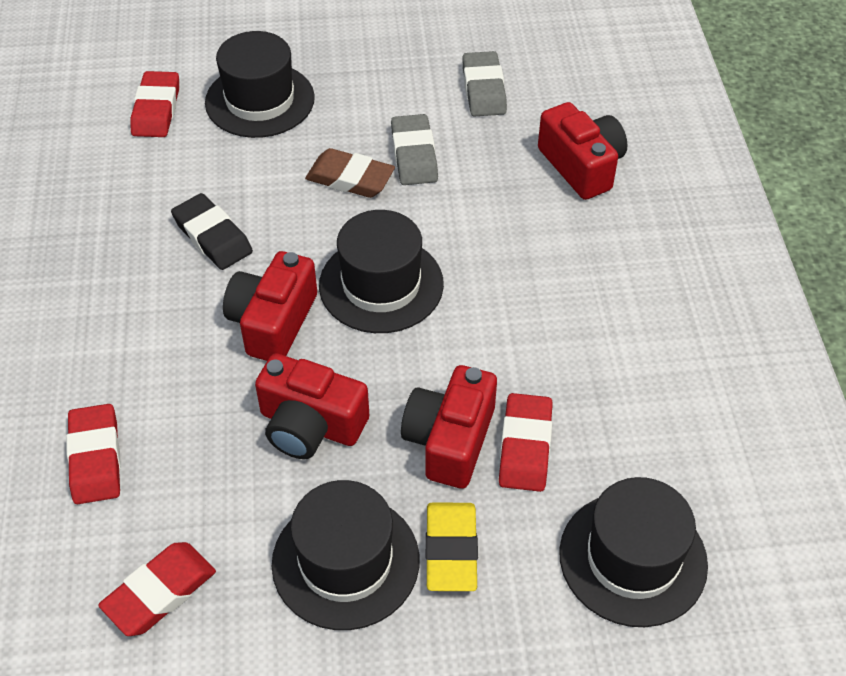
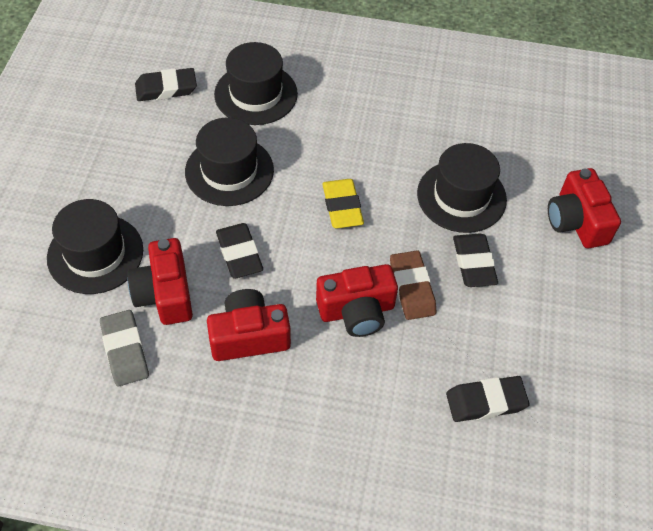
black eraser: [171,193,253,270] = 1 -> [135,68,197,101] [216,223,263,279] [446,376,530,422] [453,234,498,287] = 4
grey eraser: [391,114,438,185] [462,51,507,116] = 2 -> [100,310,149,386] = 1
red eraser: [66,404,121,504] [98,542,216,636] [130,71,179,137] [499,393,553,492] = 4 -> none = 0

